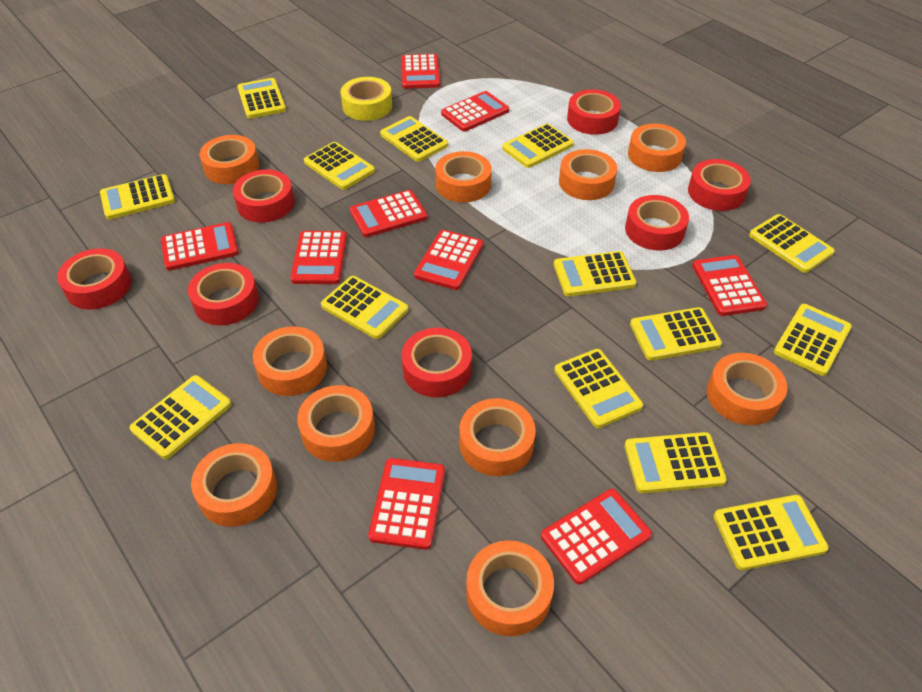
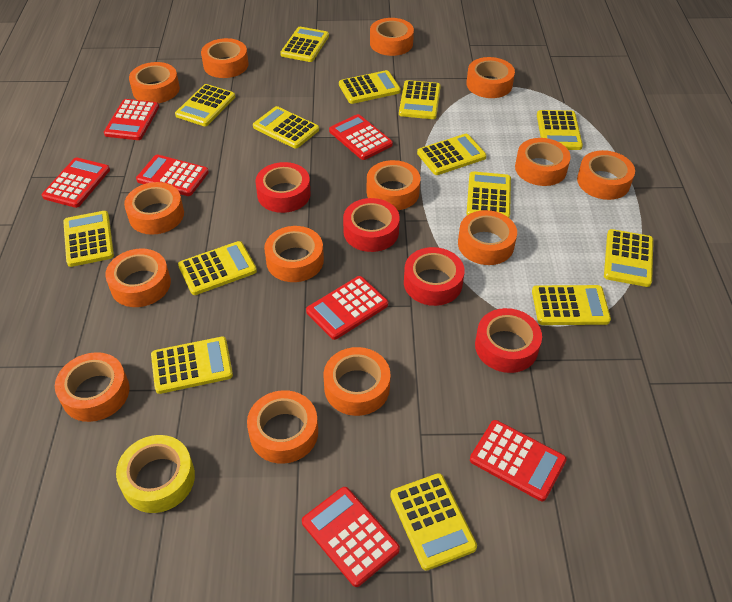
orange tape: [191,443,277,527] [199,135,259,184] [253,326,327,396] [297,385,375,462] [435,151,492,203] [460,398,536,476] [466,540,554,636] [559,149,617,200] [628,124,686,172] [707,353,787,425] = 10 -> [55,352,130,422] [105,249,171,307] [124,182,184,235] [129,62,180,103] [201,38,248,78] [247,390,318,464] [264,226,324,282] [324,347,391,416] [367,160,421,210] [370,18,414,56] [458,210,517,265] [466,57,515,98] [515,138,571,186] [577,150,635,200] = 14
red calculator: [161,222,239,271] [290,231,347,284] [350,190,427,237] [368,458,445,550] [401,54,440,89] [414,230,483,290] [441,91,509,132] [541,489,652,584] [692,255,767,316] = 9 -> [42,157,110,208] [104,99,159,140] [136,155,209,196] [302,487,400,587] [306,276,388,340] [329,114,393,160] [470,420,567,501] = 7
red tape: [57,248,131,310] [188,263,259,325] [233,170,295,222] [401,328,472,397] [567,89,621,135] [625,195,689,251] [688,159,751,211] = 7 -> [256,162,311,213] [343,198,400,252] [404,247,465,306] [475,308,542,373] = 4

